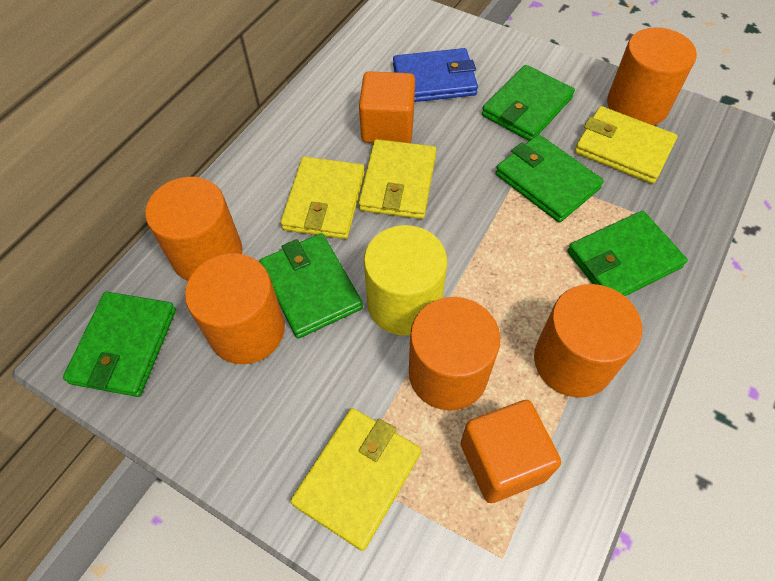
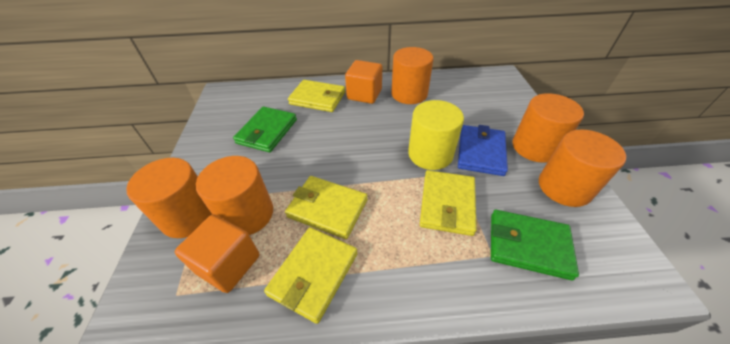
green wallet: [63,292,176,397] [259,233,363,339] [482,65,575,141] [495,134,604,223] [567,211,688,296] = 5 -> [233,107,297,152] [491,210,579,280] = 2

